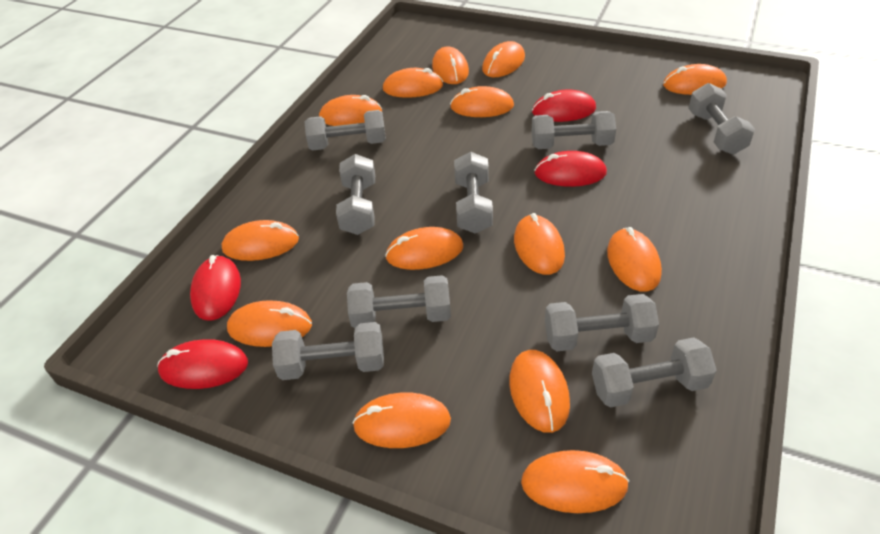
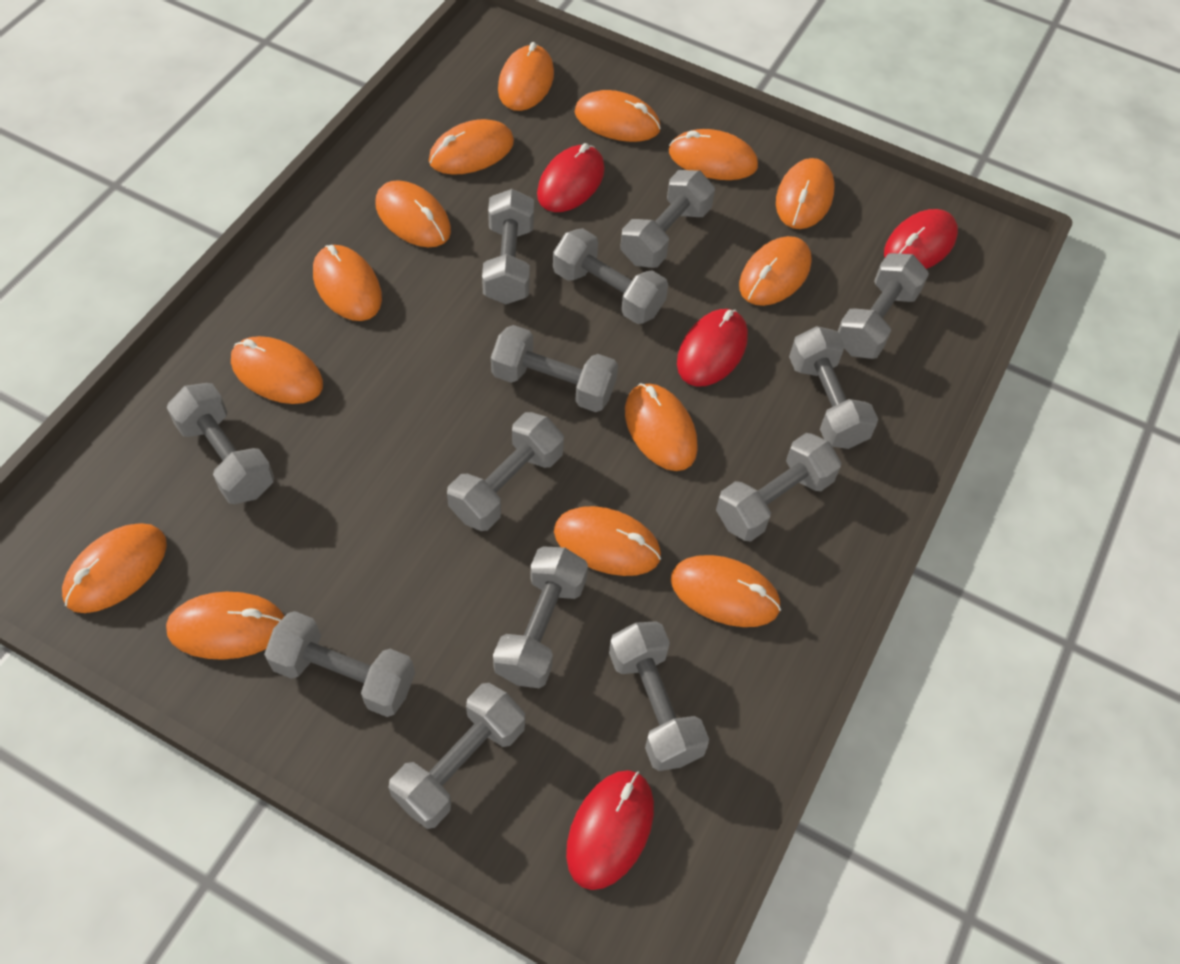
grey dumbbell: [272,322,384,380] [305,110,386,151] [336,154,375,235] [347,275,451,328] [454,152,493,234] [532,111,616,149] [545,294,659,351] [592,337,717,407] [689,83,755,154] = 9 -> [167,383,274,504] [264,611,415,717] [388,683,525,829] [447,412,564,531] [482,189,534,304] [491,325,618,412] [493,546,588,688] [553,228,668,324] [609,621,709,771] [620,170,715,268] [716,433,841,542] [789,326,878,449] [838,253,929,359] = 13

